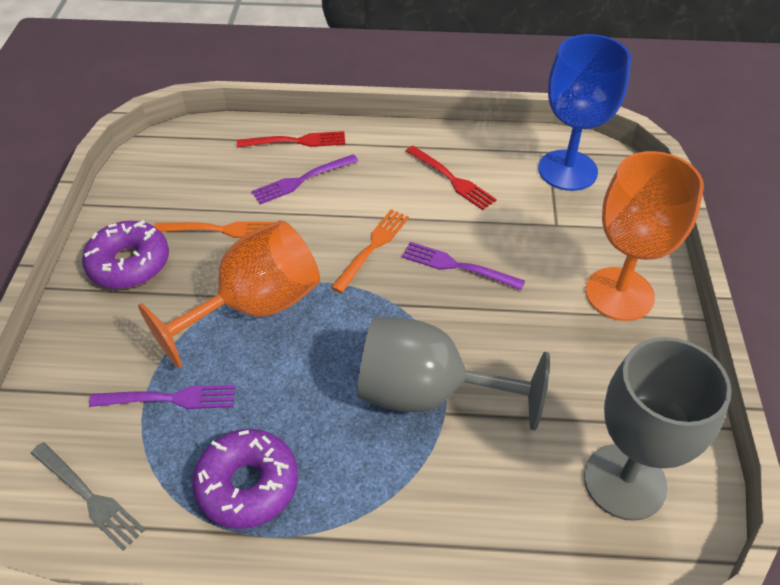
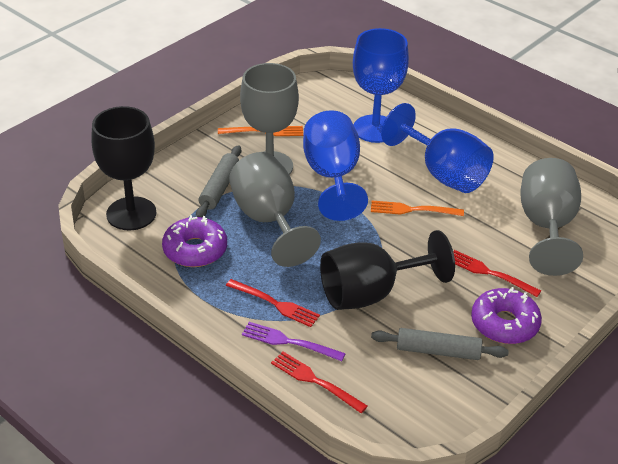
black goblet: none = 0 -> [91,106,156,230] [320,230,455,310] = 2
blue goblet: [538,34,631,191] = 1 -> [303,110,368,221] [353,28,409,143] [381,103,494,193] = 3
grey fork: [31,442,146,551] = 1 -> none = 0
grey goblet: [357,317,550,430] [584,337,732,521] = 2 -> [229,152,321,267] [240,63,299,175] [520,158,583,276] = 3
grey rolling pin: none = 0 -> [196,145,241,217] [371,328,509,360] = 2
orange goblet: [138,220,320,368] [585,151,704,321] = 2 -> none = 0
purple fork: [89,385,235,409] [251,154,358,204] [402,242,525,290] = 3 -> [242,322,346,361] = 1
red fork: [237,131,345,148] [406,146,497,210] = 2 -> [226,279,320,327] [271,352,367,413] [453,250,541,297] = 3

